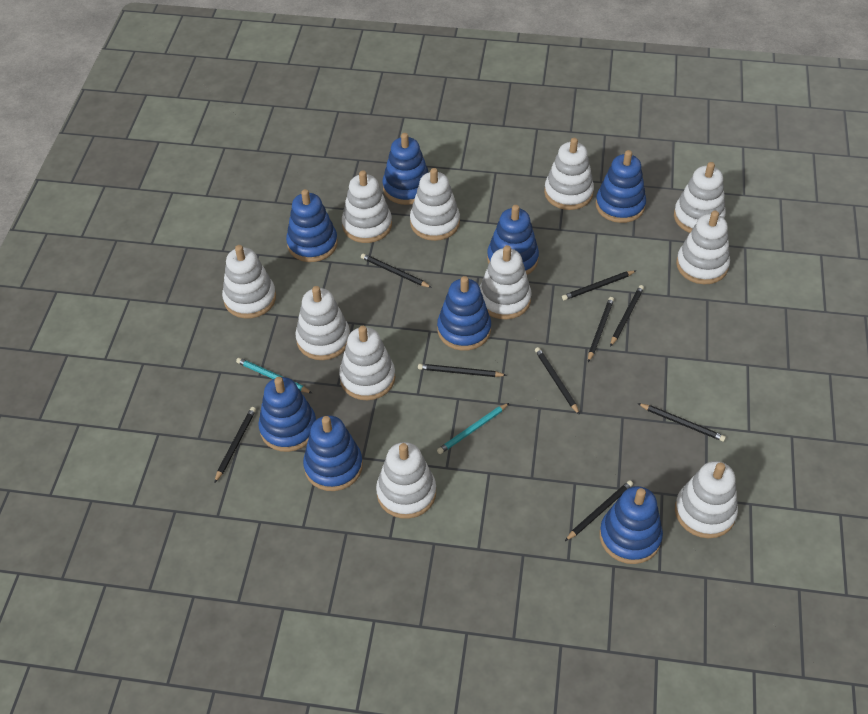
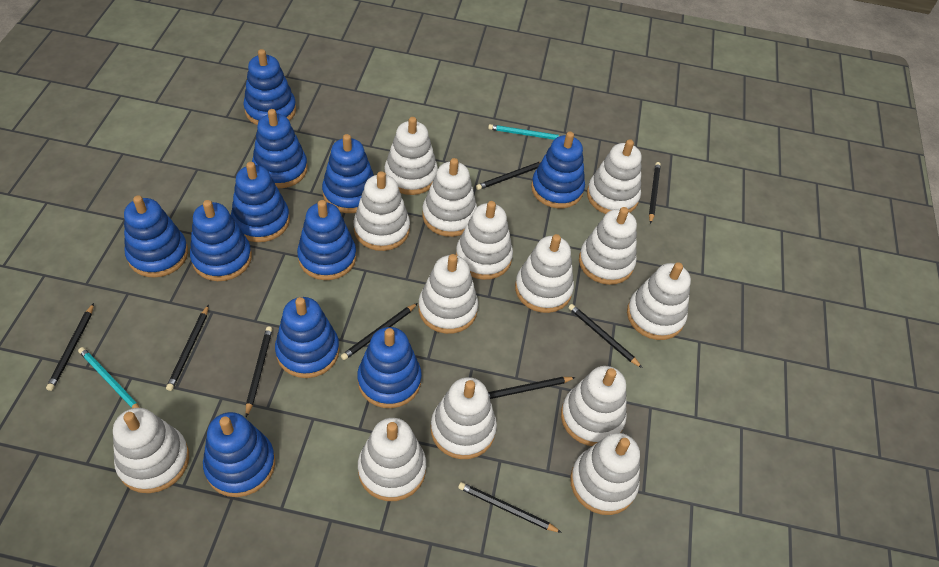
blue stacking toy: [258,377,316,452] [286,189,338,262] [303,415,363,491] [382,133,429,205] [437,276,491,351] [487,205,539,275] [596,150,646,223] [600,486,663,564] = 8 -> [124,195,188,278] [190,200,252,281] [203,412,275,497] [231,162,290,242] [244,49,296,125] [252,109,308,188] [275,297,340,378] [297,200,356,280] [322,134,374,213] [357,327,422,408] [531,132,585,208] = 11
white stacking toy: [222,245,276,319] [295,286,350,360] [339,326,395,400] [342,170,392,243] [376,442,436,519] [410,168,460,241] [480,245,532,320] [544,138,594,210] [674,162,726,233] [675,461,738,538] [676,211,730,284] = 11 -> [113,408,189,493] [353,171,410,251] [358,418,426,501] [384,117,438,195] [418,254,478,334] [422,158,477,237] [431,377,497,459] [456,201,513,280] [515,234,574,313] [561,366,627,446] [570,433,640,515] [579,207,637,285] [587,139,642,214] [627,262,691,340] = 14

